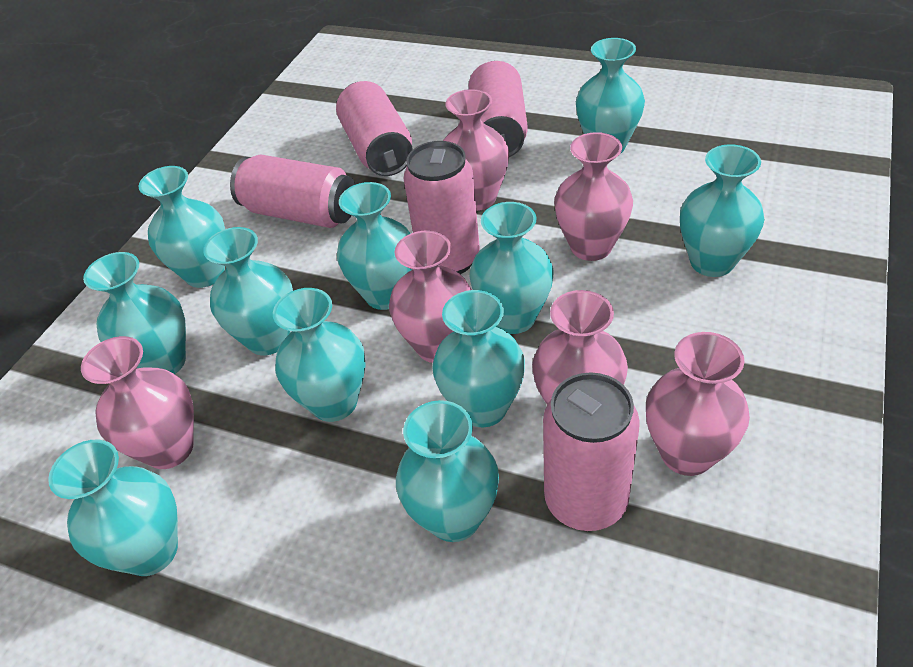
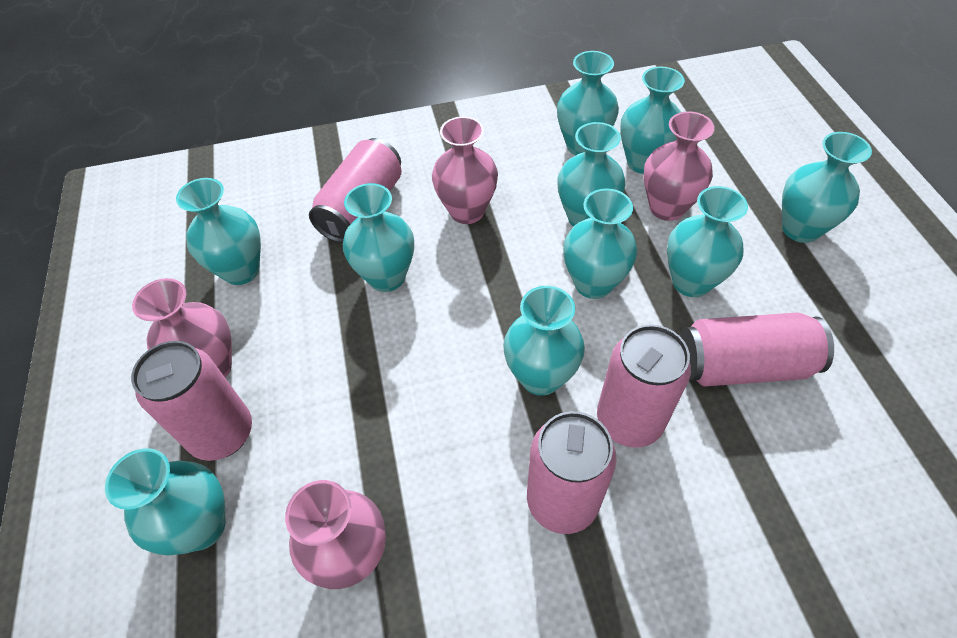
pink vase: [81,336,194,469] [389,230,472,363] [443,89,509,211] [532,290,628,404] [554,132,633,261] [646,332,750,476] = 6 -> [132,278,232,378] [285,480,386,589] [432,116,498,224] [643,111,715,221] = 4
turquoise vase: [48,439,178,576] [83,252,186,374] [138,166,225,288] [203,227,293,355] [273,288,366,422] [337,182,413,310] [396,400,499,542] [432,290,525,427] [469,202,554,334] [576,38,645,154] [680,144,764,277] = 11 -> [105,448,226,555] [176,178,261,285] [343,183,414,292] [503,286,585,396] [557,51,619,155] [557,122,625,227] [563,188,637,299] [620,66,685,174] [667,186,748,297] [782,132,872,243] = 10

